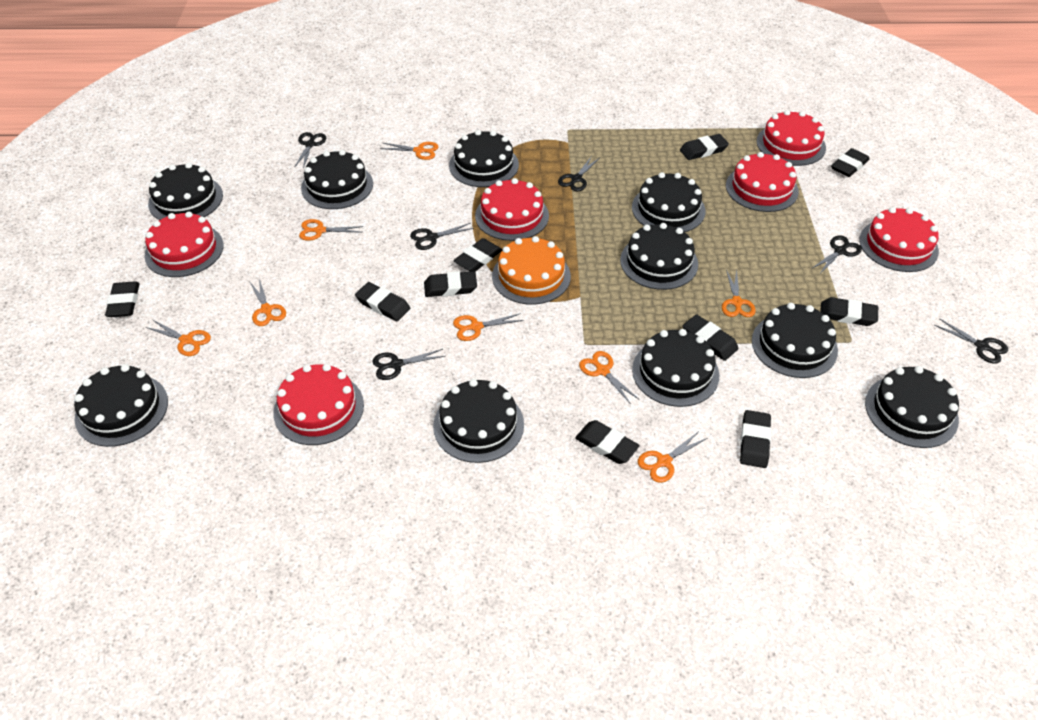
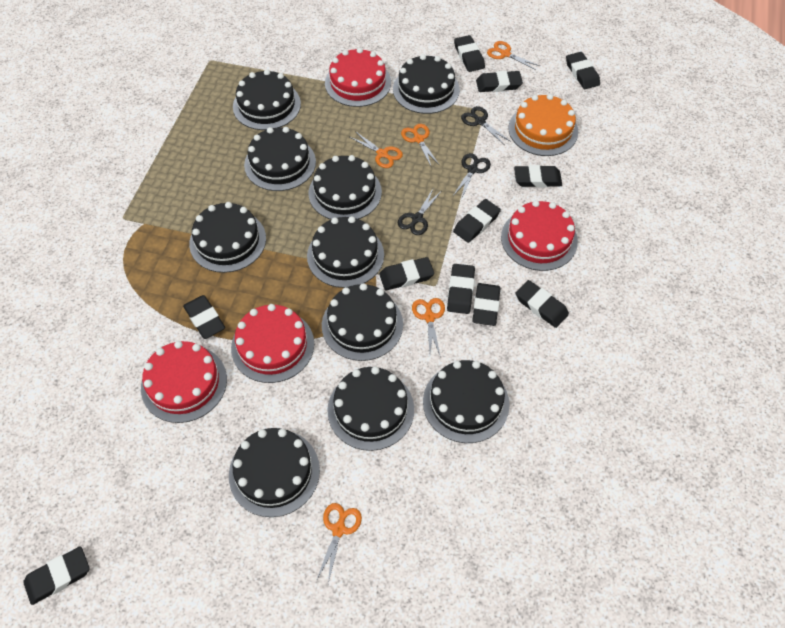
black eraser: [105,281,140,317] [355,282,410,321] [424,271,477,297] [453,238,502,272] [575,420,640,464] [680,134,729,160] [683,314,738,361] [740,410,771,468] [820,297,878,326] [831,148,869,177] = 10 -> [23,546,90,605] [183,295,225,339] [379,257,434,290] [447,264,475,314] [453,199,501,243] [454,35,485,72] [472,283,501,326] [476,71,523,92] [514,165,562,187] [516,280,569,328] [566,52,600,89] = 11
black scissors: [295,132,326,169] [372,349,445,380] [410,223,474,250] [558,156,599,191] [811,235,862,275] [934,318,1008,364] = 6 -> [398,189,441,235] [453,153,491,200] [461,106,511,144] = 3
orange scissors: [146,320,211,356] [249,279,286,326] [299,219,364,241] [380,142,438,160] [453,313,524,341] [579,351,640,404] [638,431,707,483] [722,269,756,317] = 8 -> [316,503,362,583] [350,131,403,168] [401,124,439,168] [412,298,445,355] [487,41,540,70] = 5
red cake: [144,211,224,277] [273,364,364,445] [475,178,549,241] [726,152,799,212] [757,110,826,166] [859,207,939,272] = 6 -> [141,341,227,423] [231,304,314,383] [325,48,391,107] [501,200,578,271] = 4

